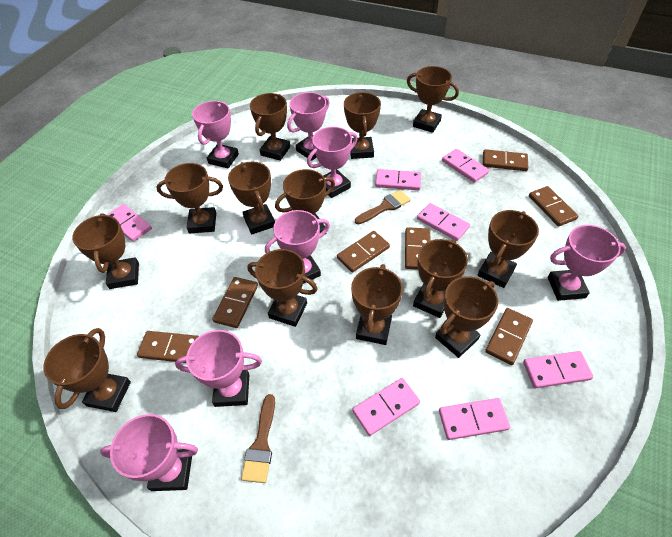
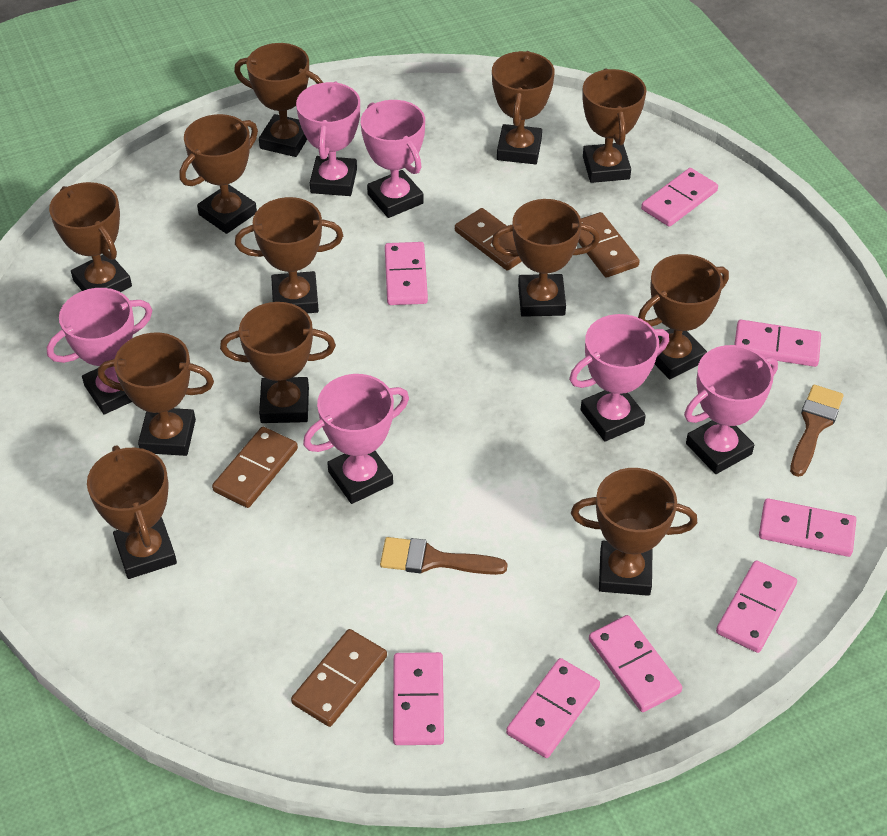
brown domino: [137,331,199,363] [212,277,258,328] [337,231,390,272] [405,227,431,270] [483,149,528,171] [485,308,533,365] [529,186,578,227] = 7 -> [212,427,298,508] [291,629,387,727] [455,208,522,270] [578,212,640,278] = 4
brown trophy: [43,328,131,412] [72,213,139,289] [156,163,223,234] [228,162,275,235] [247,249,318,327] [250,93,290,161] [275,169,335,233] [344,92,381,159] [351,264,403,345] [407,66,459,133] [413,239,468,318] [435,276,498,358] [478,210,539,288] = 13 -> [49,182,132,292] [87,445,177,579] [98,333,214,456] [180,114,258,234] [220,302,336,423] [234,43,323,157] [235,197,343,313] [492,51,555,164] [492,199,600,317] [571,468,697,596] [582,69,646,183] [638,254,729,379] = 12
pink domino: [107,204,152,242] [352,378,420,436] [375,169,421,190] [417,203,470,241] [439,398,510,440] [442,149,489,183] [523,351,593,388] = 7 -> [385,242,428,305] [393,652,444,745] [506,658,600,758] [589,615,682,712] [641,168,718,227] [716,560,797,653] [734,320,821,367] [759,498,856,557] = 8
pink trophy: [100,414,198,491] [175,330,262,407] [192,101,239,168] [265,210,330,284] [287,92,330,161] [307,127,358,198] [548,225,626,301] = 7 -> [47,288,152,414] [296,81,360,196] [303,374,409,504] [361,100,425,218] [569,314,669,441] [684,345,778,474] = 6

